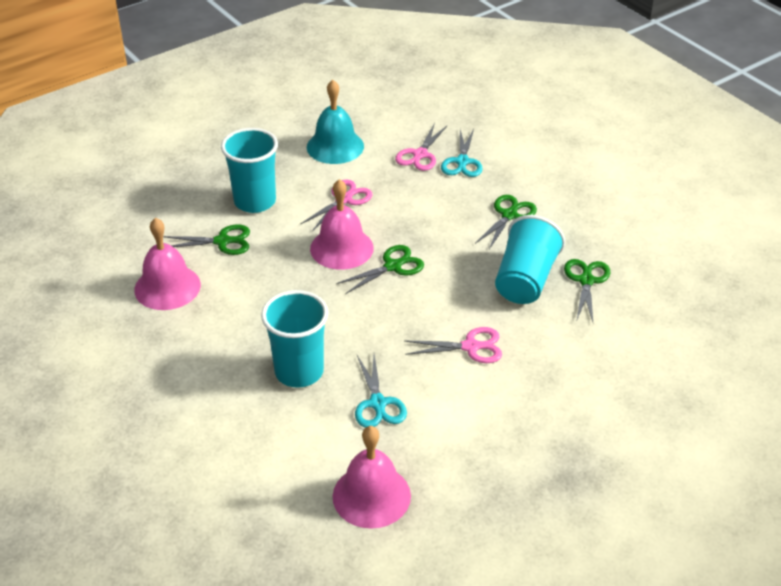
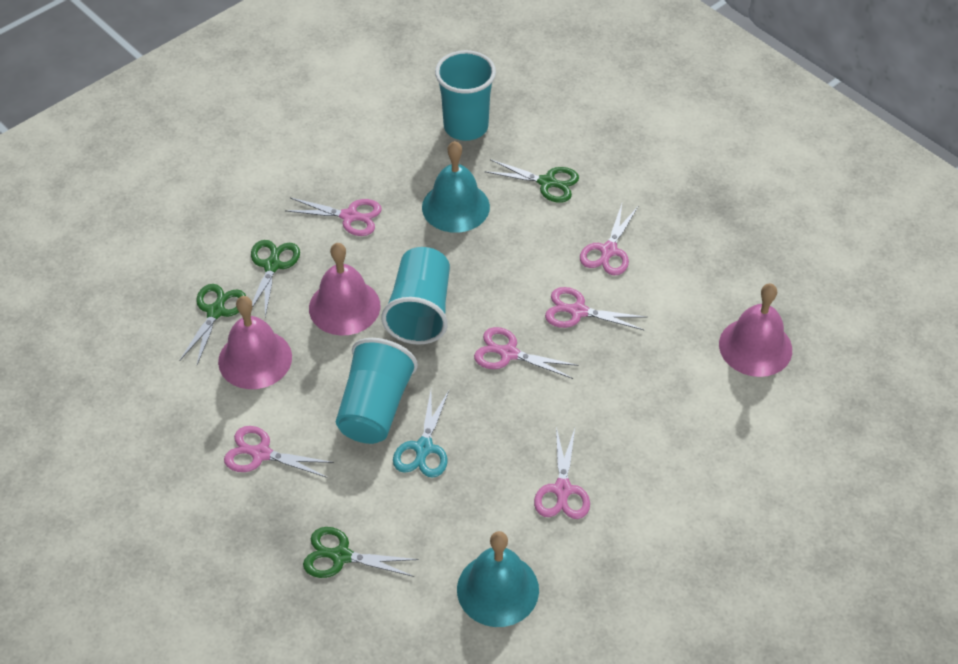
pink scissors: [300,180,372,231] [395,123,448,171] [405,327,502,363] = 3 -> [224,426,334,478] [285,198,382,236] [474,327,579,379] [534,427,590,519] [545,287,648,330] [580,204,638,275] = 6
turquoise bell: [307,80,364,164] = 1 -> [422,141,490,233] [457,531,539,627] = 2
turquoise scissors: [355,354,407,428] [441,129,483,177] = 2 -> [393,391,449,478] = 1

